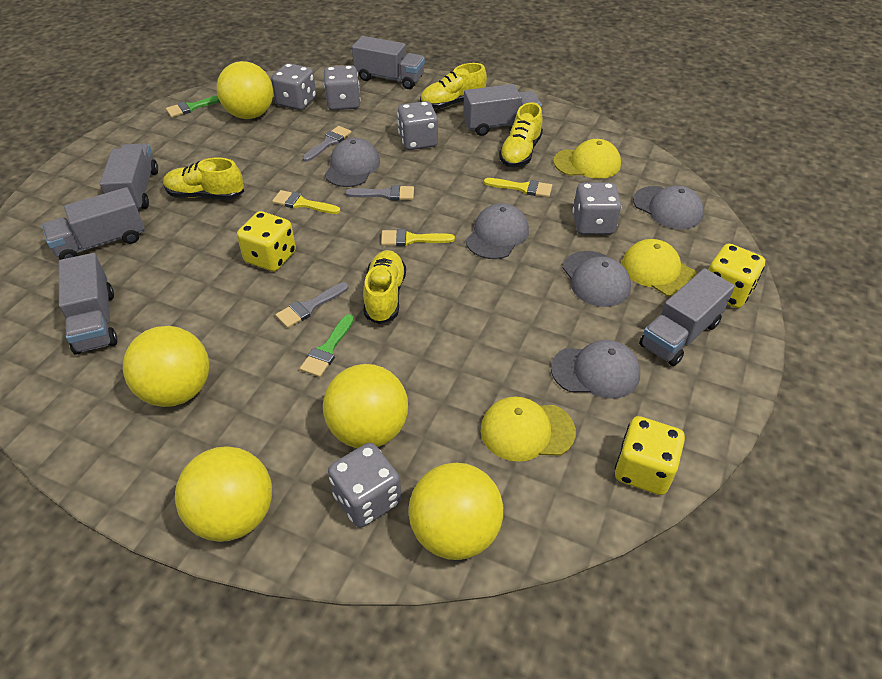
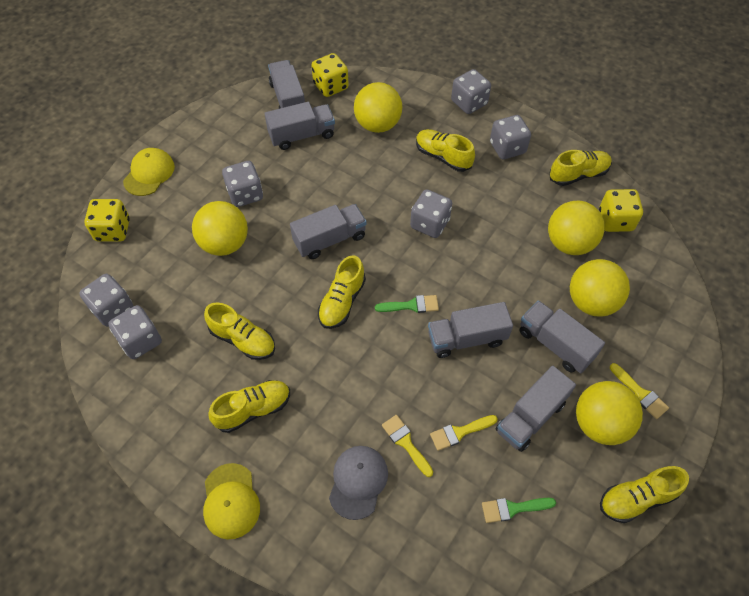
grey brush: [276,282,349,328] [303,126,352,162] [345,185,414,200] = 3 -> none = 0
grey cap: [325,138,380,187] [466,203,529,259] [551,340,640,399] [563,251,631,307] [633,185,704,229] = 5 -> [329,446,388,520] = 1
grey dice: [271,63,316,110] [324,65,361,110] [328,443,402,528] [397,101,438,150] [573,183,622,235] = 5 -> [79,274,133,327] [108,305,162,359] [222,161,263,207] [410,189,452,238] [451,69,491,114] [490,115,531,159] = 6
yellow cap: [481,397,576,462] [554,139,621,179] [622,239,697,296] = 3 -> [123,148,175,196] [203,463,260,540] = 2
yellow shoe: [163,158,244,200] [363,250,406,324] [420,63,487,109] [499,102,543,167] = 4 -> [204,303,275,360] [208,380,290,433] [318,255,366,329] [416,129,475,172] [550,150,612,186] [600,466,689,523] = 6

